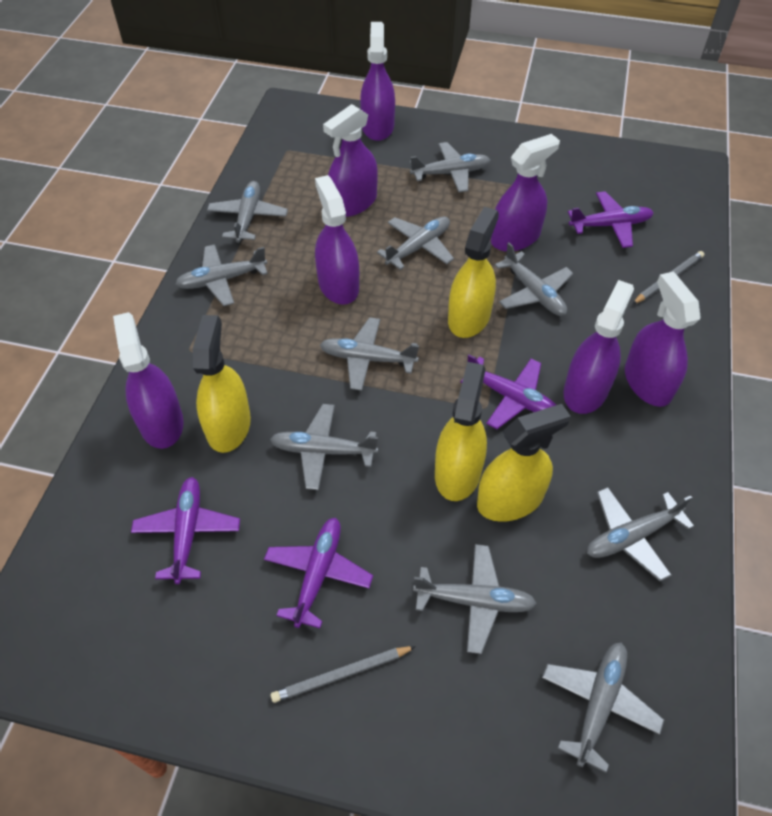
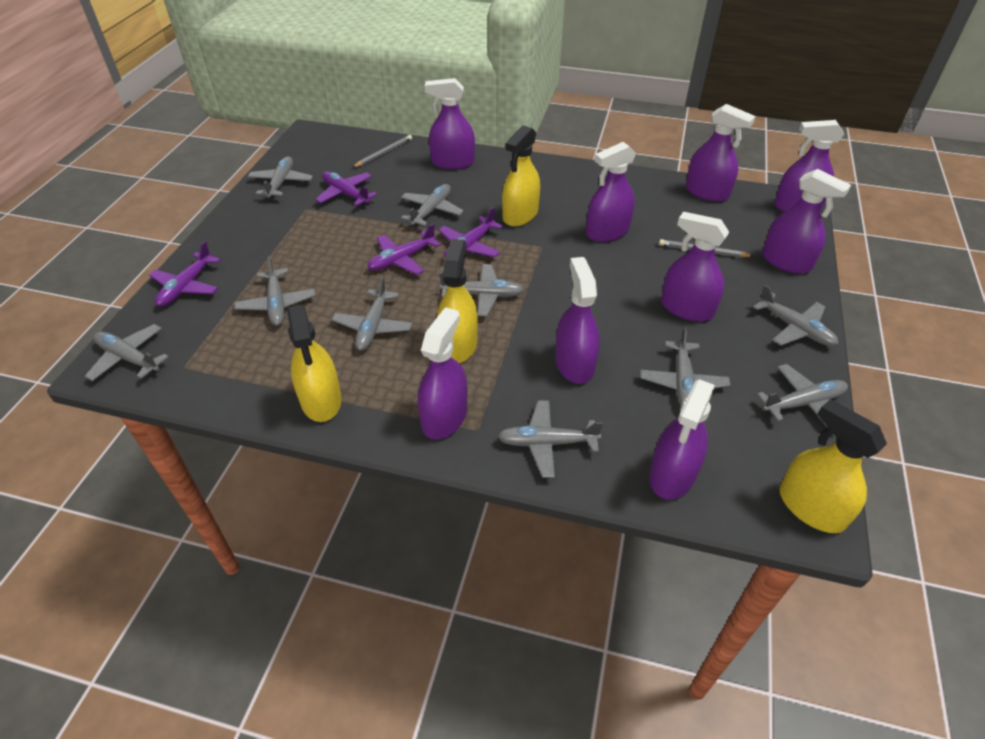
purple spray bottle: [113,312,184,449] [315,175,359,305] [323,104,378,217] [360,22,395,141] [491,134,560,252] [563,280,634,414] [625,272,700,407] = 7 -> [418,307,468,440] [425,78,475,170] [555,257,600,384] [586,142,636,242] [649,379,715,500] [661,212,729,321] [686,104,756,202] [762,169,851,274] [774,120,844,212] = 9

